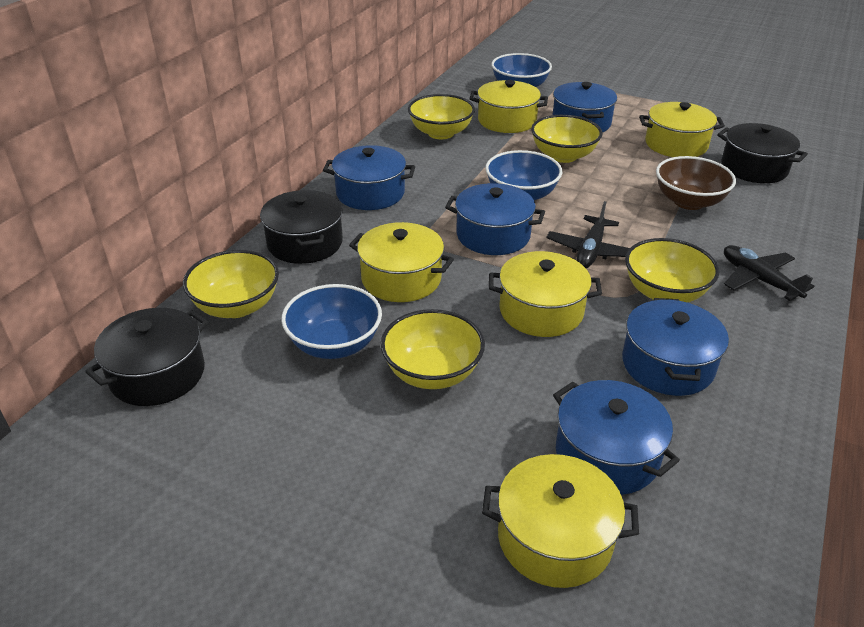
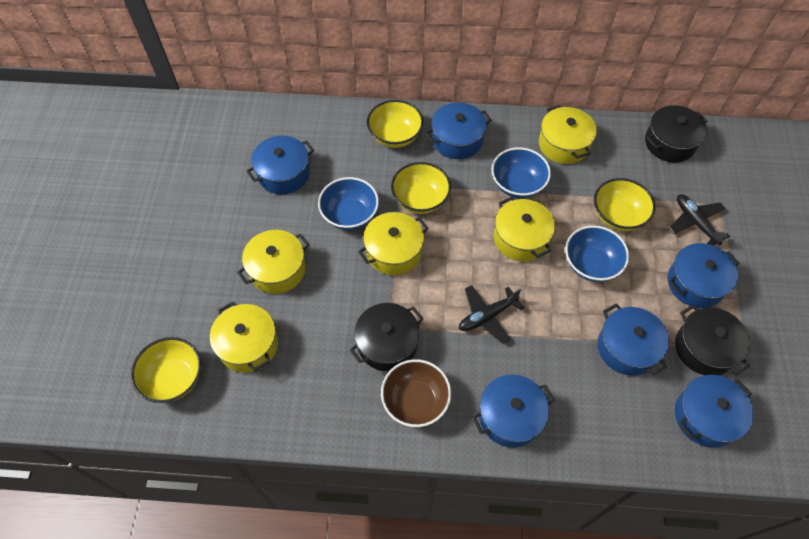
blue pot: [323,145,415,210] [445,183,545,255] [553,82,617,133] [553,380,680,495] [622,298,729,396] = 5 -> [246,136,314,194] [426,102,492,159] [472,375,555,448] [598,303,669,376] [668,243,740,308] [675,375,754,448] = 6
yellow bowl: [183,250,279,318] [381,309,485,389] [408,94,475,139] [531,115,603,163] [625,238,719,302] = 5 -> [131,337,201,403] [367,100,423,148] [391,162,451,214] [594,178,656,231] = 4

